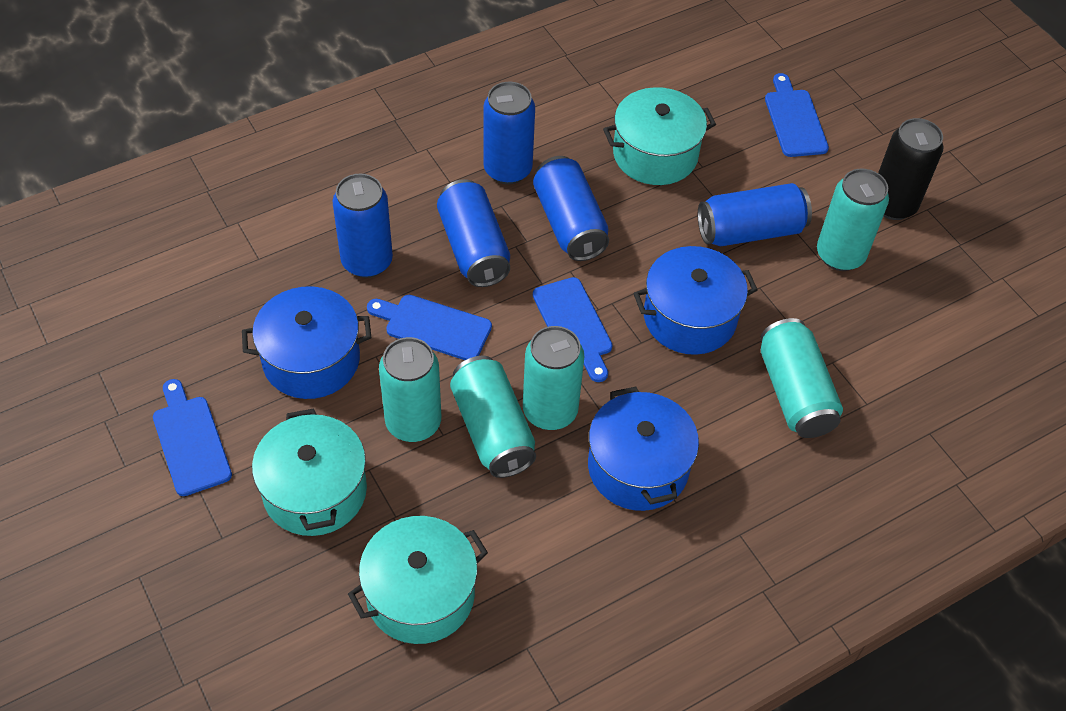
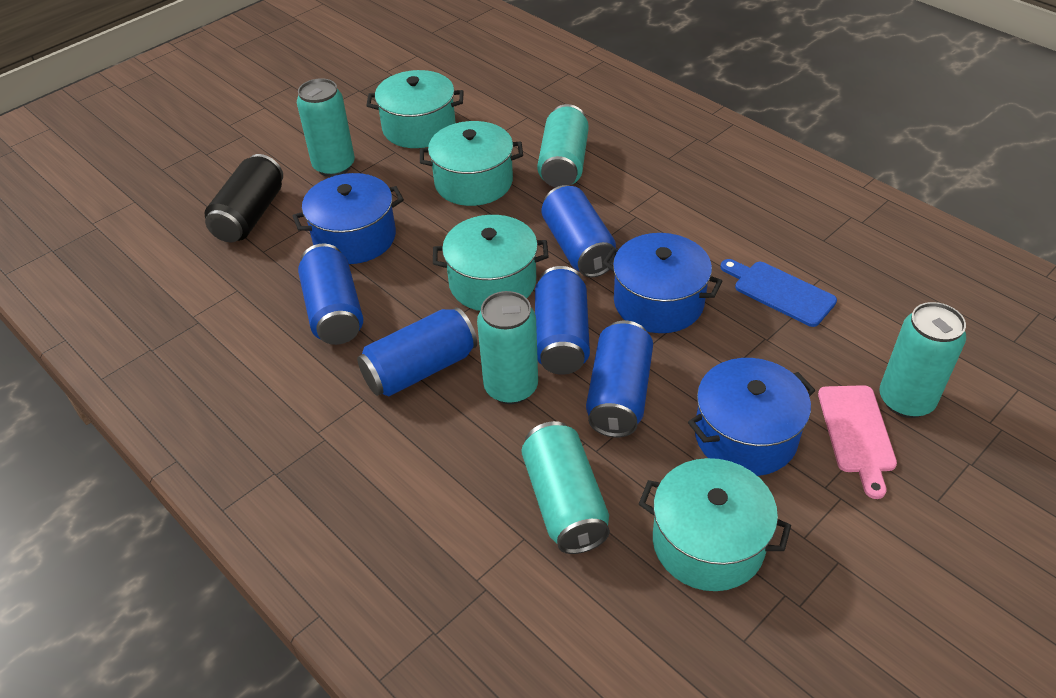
blue cutting board: [153,379,232,496] [367,295,492,360] [533,277,613,382] [765,73,829,157] = 4 -> [721,259,837,327] = 1
pink cutting board: none = 0 -> [818,385,897,499] = 1
turquoise pot: [252,409,367,536] [348,516,488,644] [603,87,716,185] = 3 -> [366,70,464,148] [420,121,523,206] [433,215,549,311] [639,458,791,591] = 4

